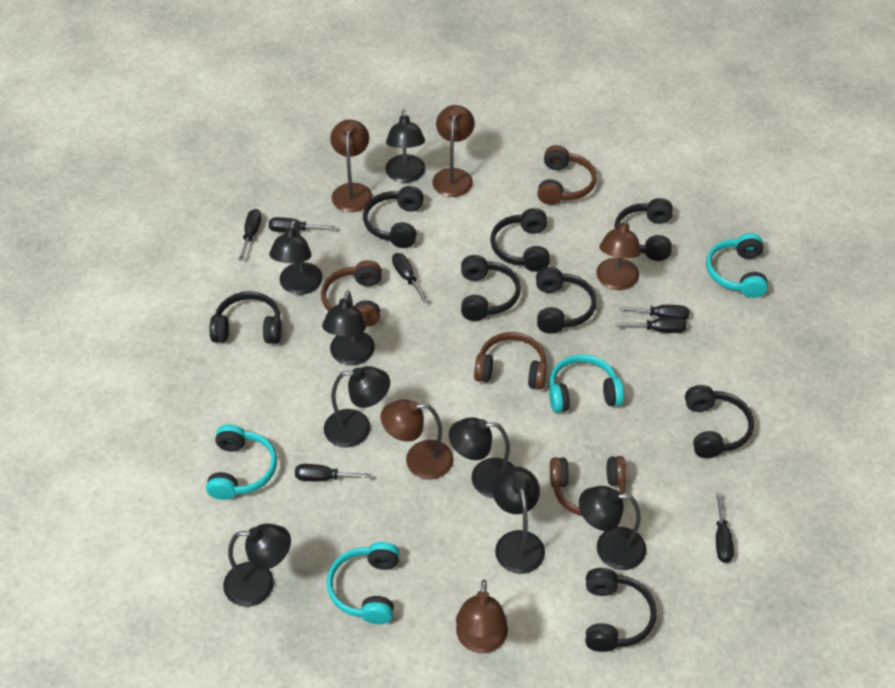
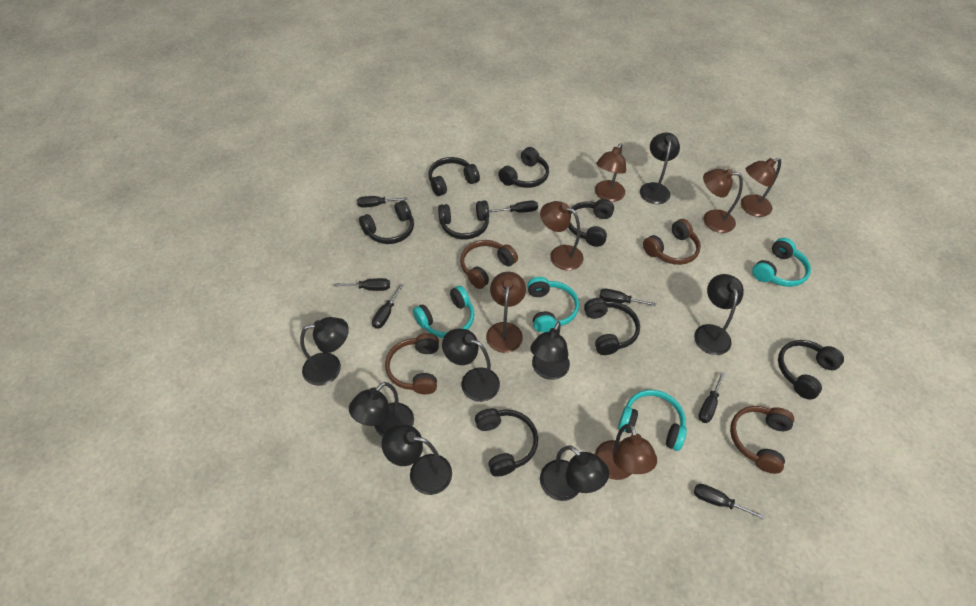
brown lamp: [330,120,372,212] [380,399,453,480] [433,105,475,197] [456,580,508,653] [596,216,641,290] = 5 -> [486,272,526,353] [540,201,584,271] [595,143,626,202] [595,424,657,480] [703,169,743,233] [741,158,781,217] = 6

